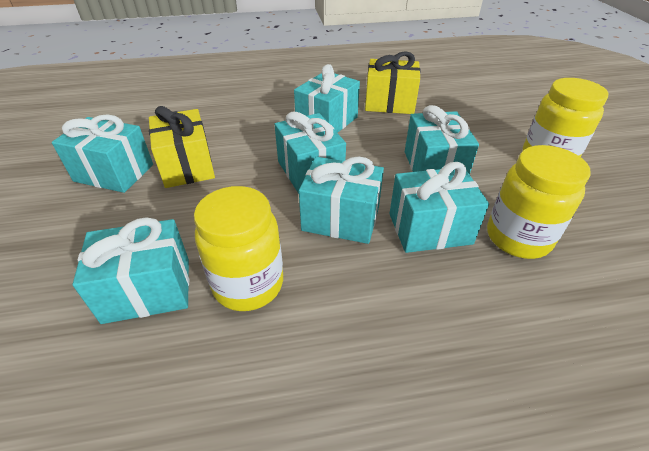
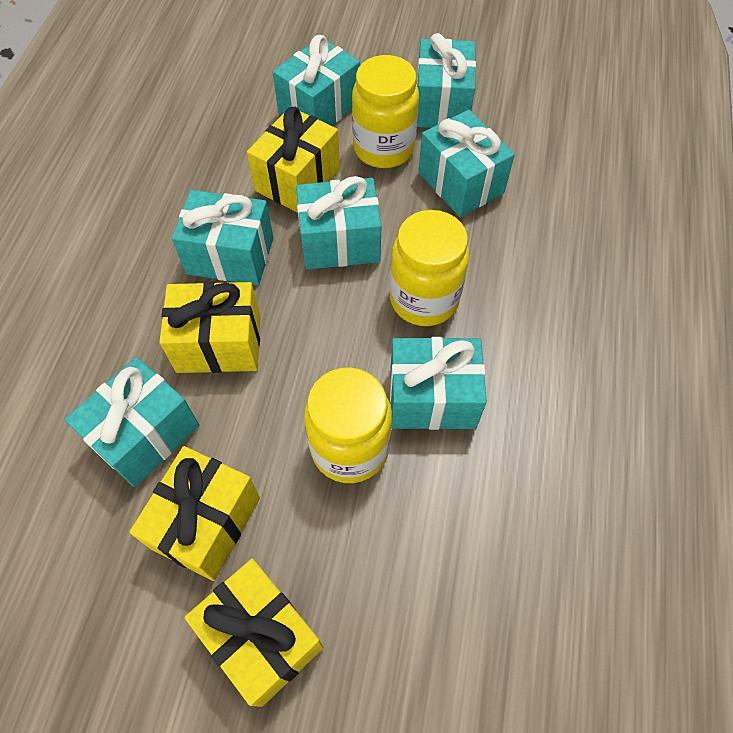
yellow gift: [149,106,215,188] [365,51,421,114] = 2 -> [129,446,260,581] [159,282,260,373] [184,559,324,707] [247,107,340,213] = 4

